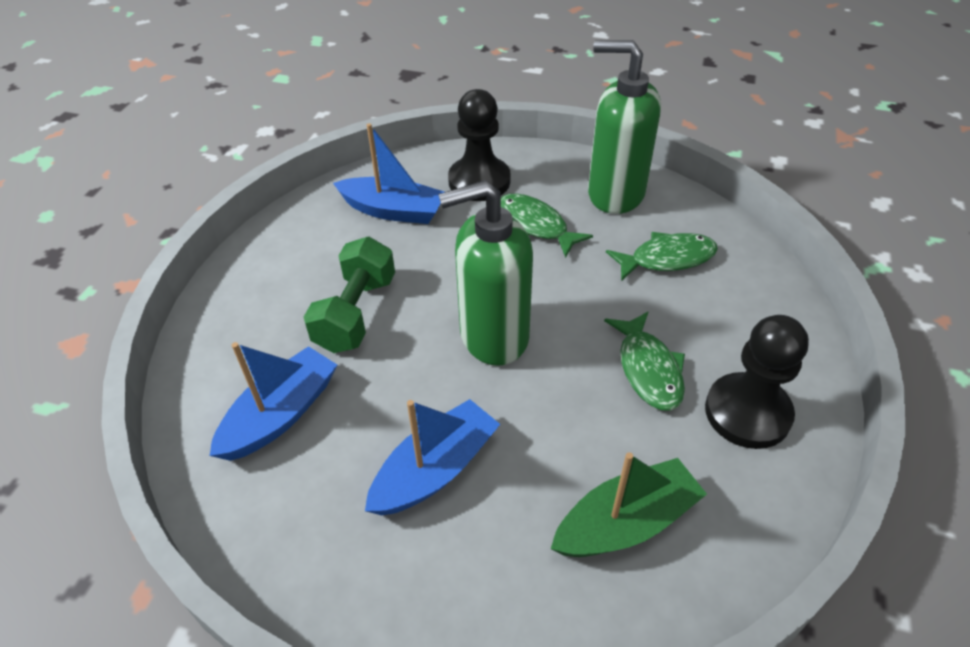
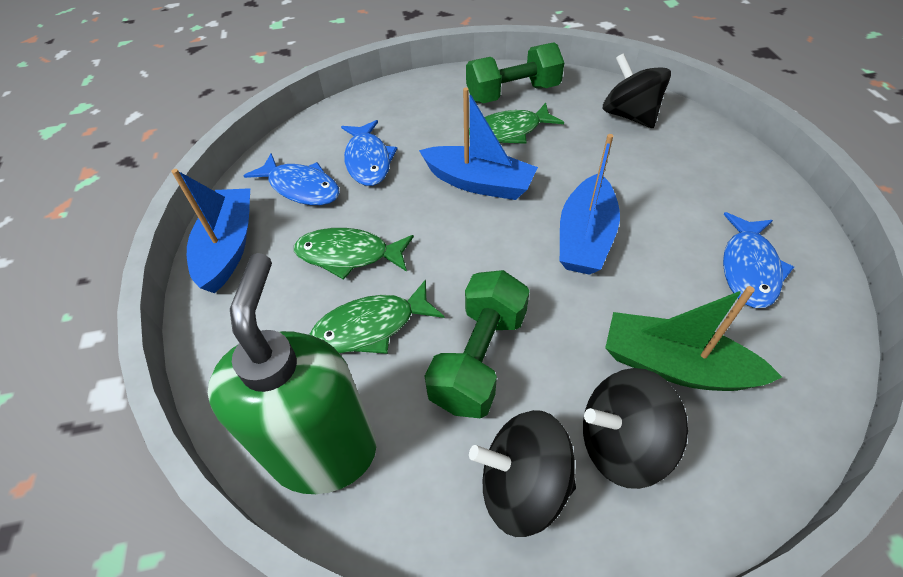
black pawn: [448,89,511,201] [705,315,809,449] = 2 -> none = 0
black spinning top: none = 0 -> [469,410,576,537] [583,368,688,489] [603,53,671,128] = 3
blue fish: none = 0 -> [243,153,340,205] [341,120,397,186] [723,212,794,308] = 3
green dumbbell: [304,237,395,353] = 1 -> [425,270,530,419] [466,42,564,103] = 2
green soap dispenser: [438,180,533,366] [588,40,661,214] = 2 -> [208,253,376,494] = 1

